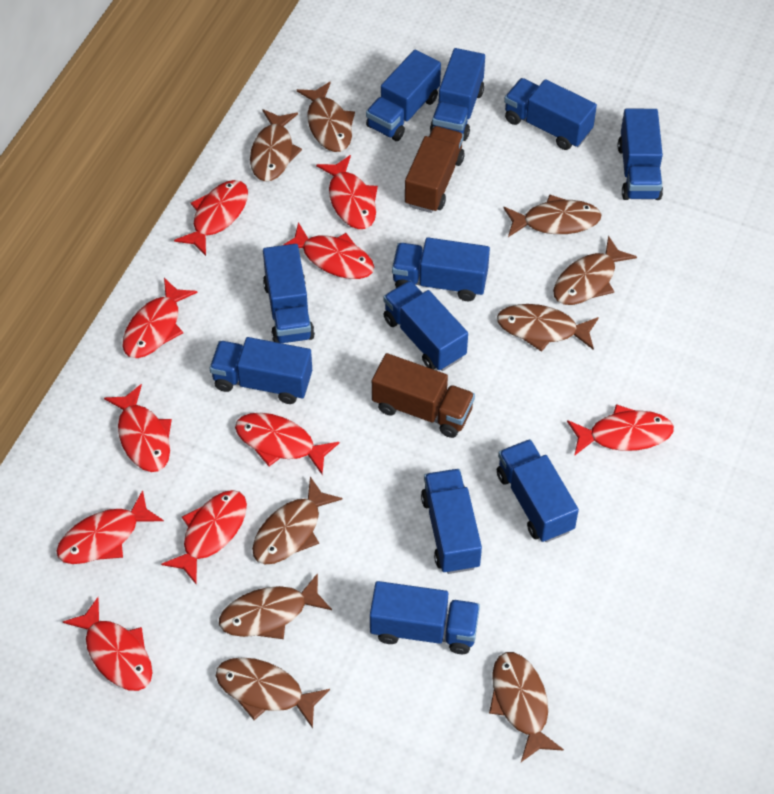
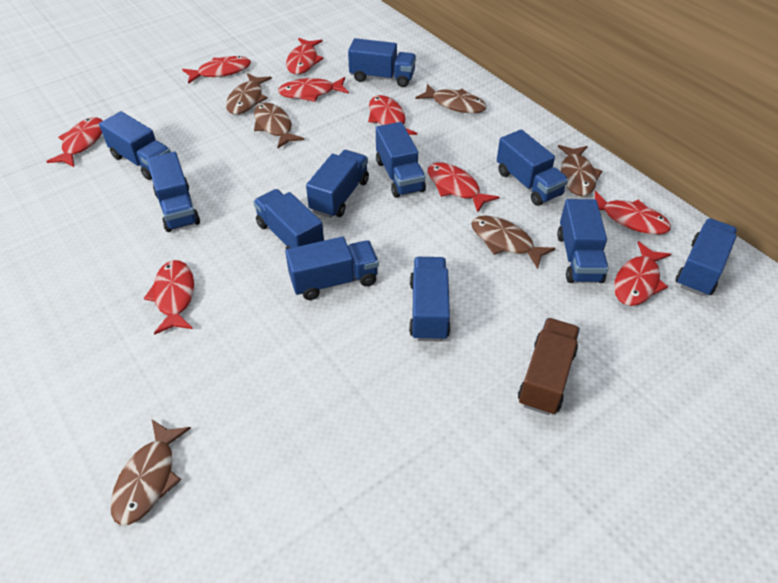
brown fish: [216,657,330,728] [219,573,332,639] [250,109,302,182] [252,477,343,564] [297,82,355,152] [489,652,564,762] [497,304,599,352] [504,195,602,237] [553,236,637,305] = 9 -> [111,420,191,525] [226,73,272,114] [254,103,304,148] [415,84,487,113] [471,216,556,269] [558,145,602,196] = 6
brown truck: [372,353,475,438] [405,126,464,213] = 2 -> [518,318,580,415] = 1
red fish: [56,490,164,564] [63,597,152,691] [104,384,172,472] [123,278,198,358] [161,490,247,584] [174,180,248,256] [235,413,340,474] [283,222,374,279] [316,155,378,229] [567,404,674,456] = 10 -> [46,117,103,167] [144,260,194,335] [182,56,251,84] [278,77,349,102] [286,38,324,74] [368,95,417,135] [428,162,499,212] [595,191,671,235] [614,241,671,306] = 9

